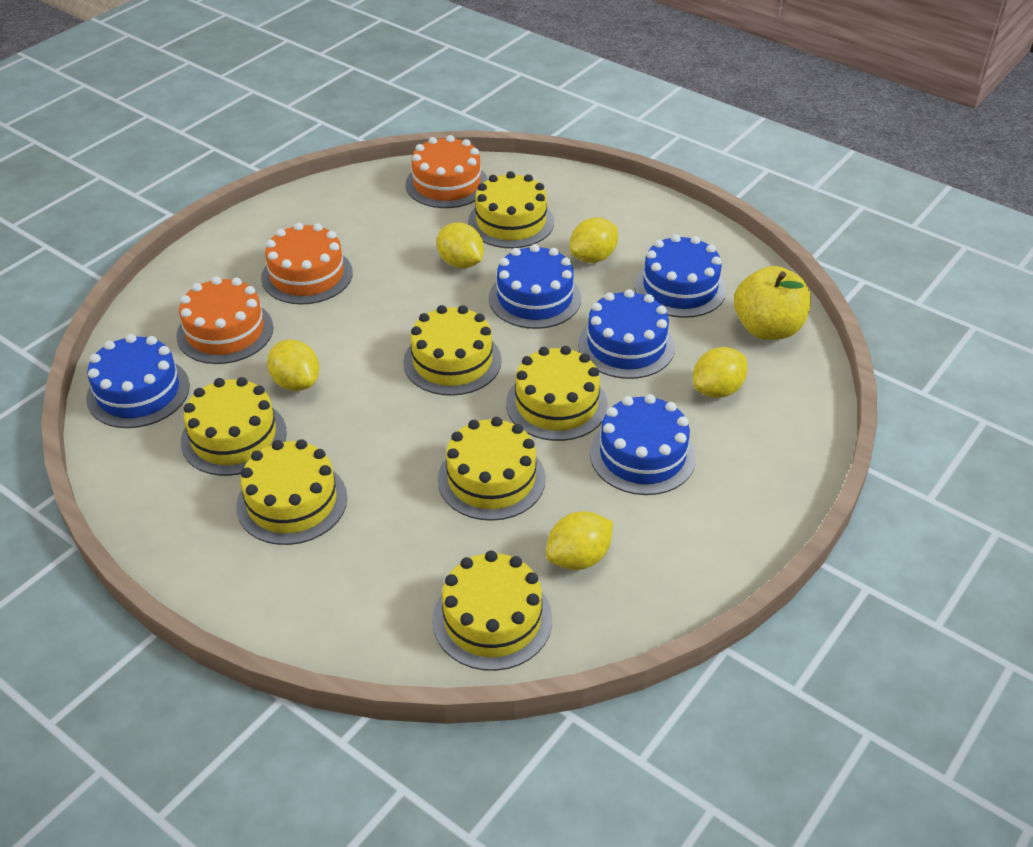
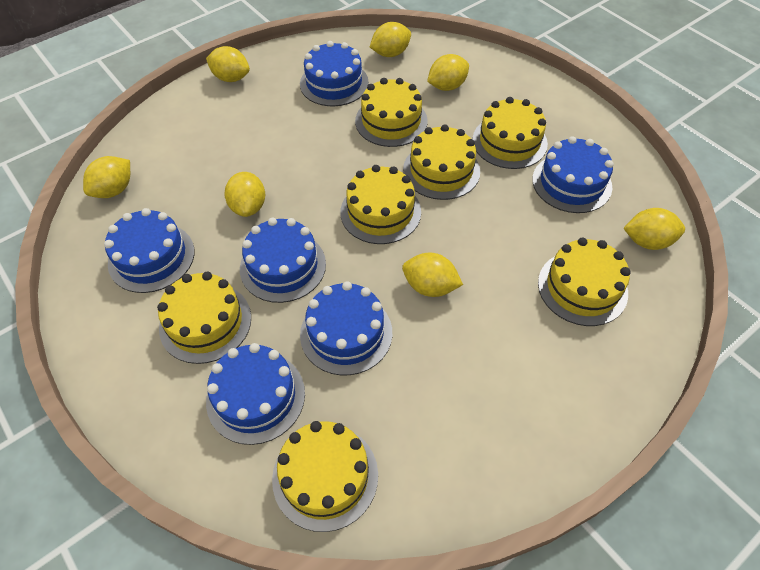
blue cake: [86,334,190,428] [489,244,581,329] [578,289,675,379] [590,394,696,495] [634,234,726,318] = 5 -> [104,208,194,293] [206,343,305,445] [240,218,326,303] [300,41,369,107] [300,281,392,375] [532,136,614,213] = 6
orange cake: [176,276,273,364] [261,223,353,304] [406,135,488,208] = 3 -> none = 0
yellow apple: [734,266,811,340] = 1 -> none = 0
yellow lemon: [267,339,319,391] [437,223,484,268] [546,511,613,570] [570,217,618,263] [693,347,748,398] = 5 -> [83,156,130,198] [206,46,250,82] [224,172,265,217] [370,22,411,57] [402,253,463,297] [427,54,469,91] [623,208,685,250] = 7

